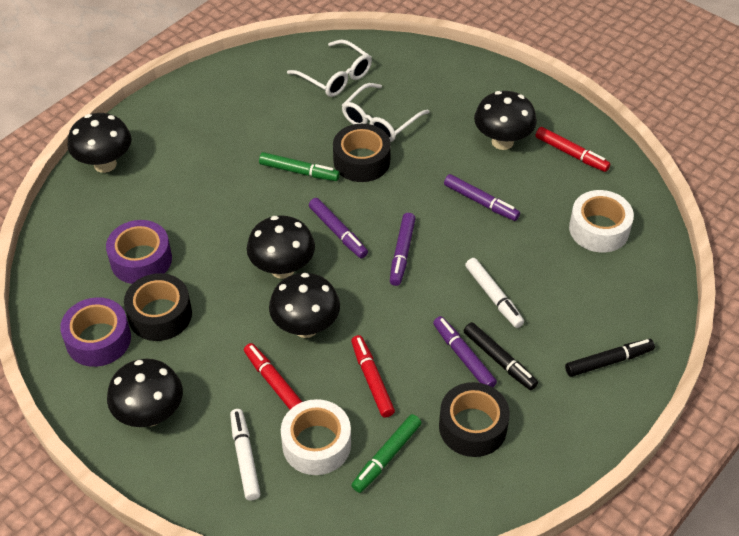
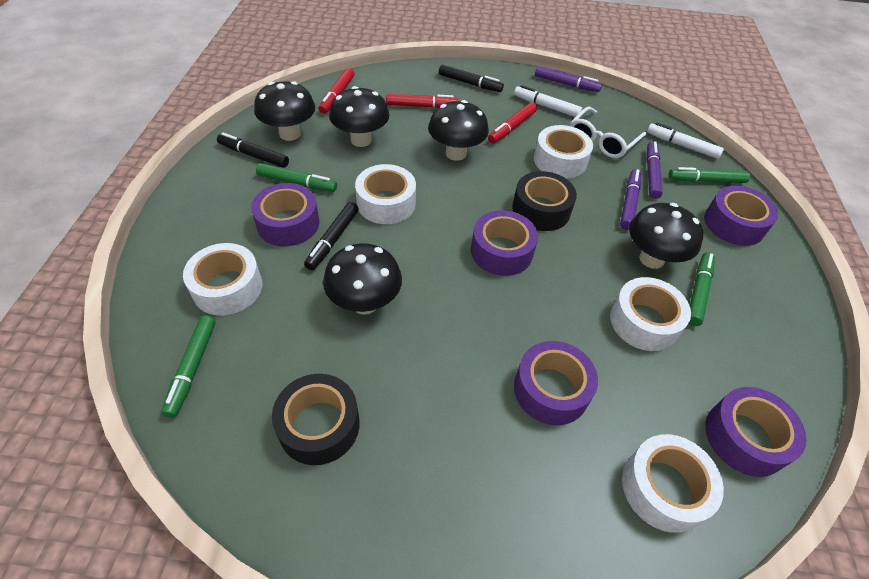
black marker: [464,322,538,390] [565,339,655,377] = 2 -> [217,132,289,168] [304,202,359,270] [439,64,504,92] = 3
black tape: [124,273,192,341] [333,124,391,182] [439,382,510,457] = 3 -> [272,374,359,465] [512,171,577,231] = 2
green marker: [259,152,340,181] [351,414,421,493] = 2 -> [161,316,216,418] [256,163,337,192] [668,167,750,183] [689,252,715,326] = 4
purple marker: [309,198,368,258] [390,213,416,286] [433,316,497,387] [444,174,520,221] = 4 -> [535,66,602,92] [620,169,641,230] [646,141,663,199] = 3
purple tape: [60,297,131,367] [106,220,172,284] = 2 -> [251,183,319,246] [471,210,538,276] [514,341,598,425] [704,186,778,246] [705,387,806,477] = 5
white glasses: [287,39,372,97] [342,83,430,142] = 2 -> [570,107,646,158] = 1
white tape: [281,399,351,475] [569,190,634,253] = 2 -> [183,243,262,315] [355,164,416,224] [534,125,593,179] [610,277,691,351] [622,434,724,533] = 5

